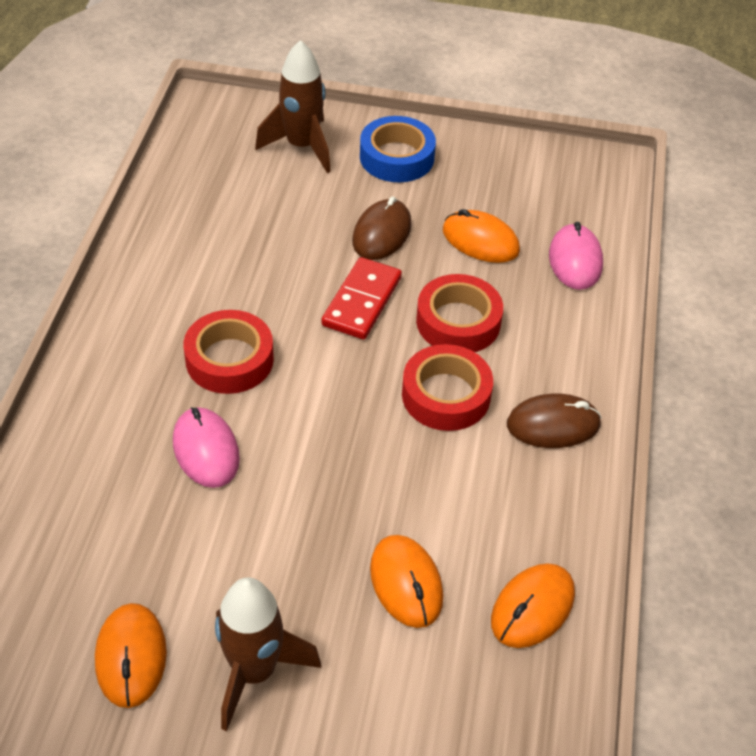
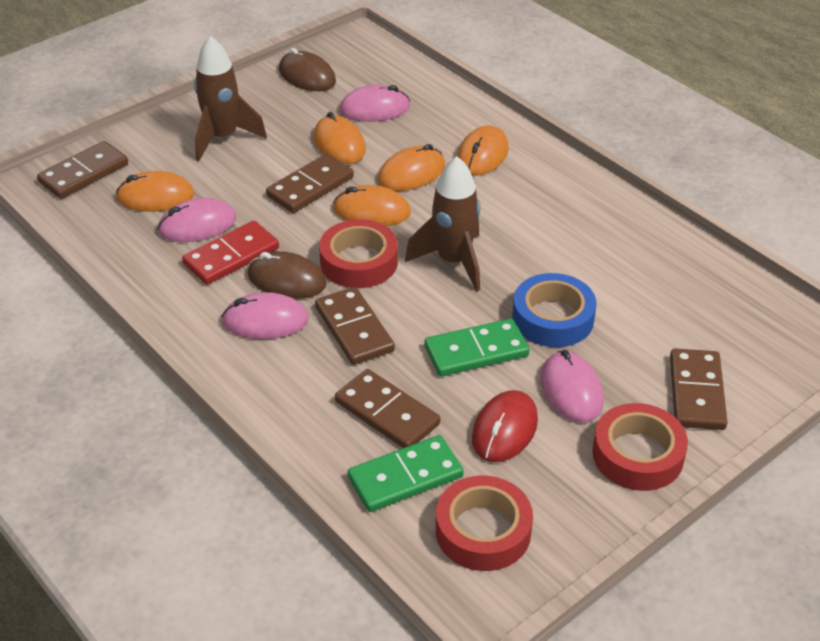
brown domino: none = 0 -> [37,141,128,199] [266,154,354,213] [315,287,395,365] [335,369,440,448] [670,349,728,430] = 5
green domino: none = 0 -> [348,435,464,512] [424,318,529,377] = 2
orange mouse: [95,603,167,708] [370,535,443,628] [443,209,520,263] [491,563,575,648] = 4 -> [116,171,194,212] [314,112,366,164] [333,185,411,226] [378,144,445,191] [457,125,509,176] = 5
pink mouse: [173,407,240,488] [549,222,603,290] = 2 -> [157,198,236,242] [222,292,309,339] [340,85,410,122] [541,350,604,422] = 4
red mouse: none = 0 -> [472,390,538,462] = 1

